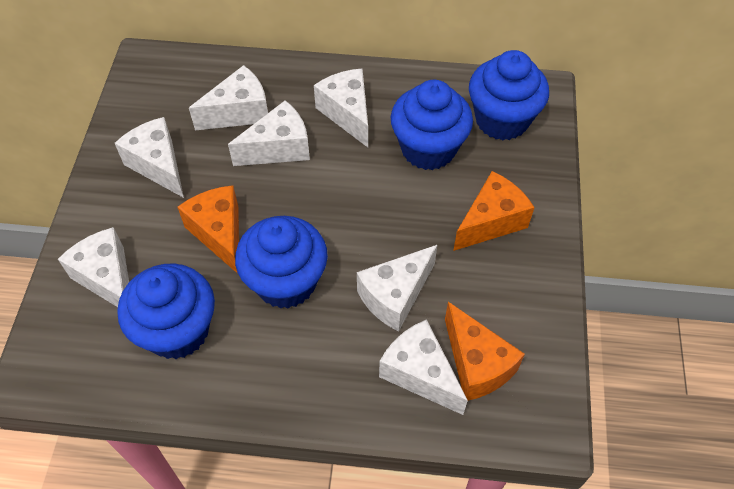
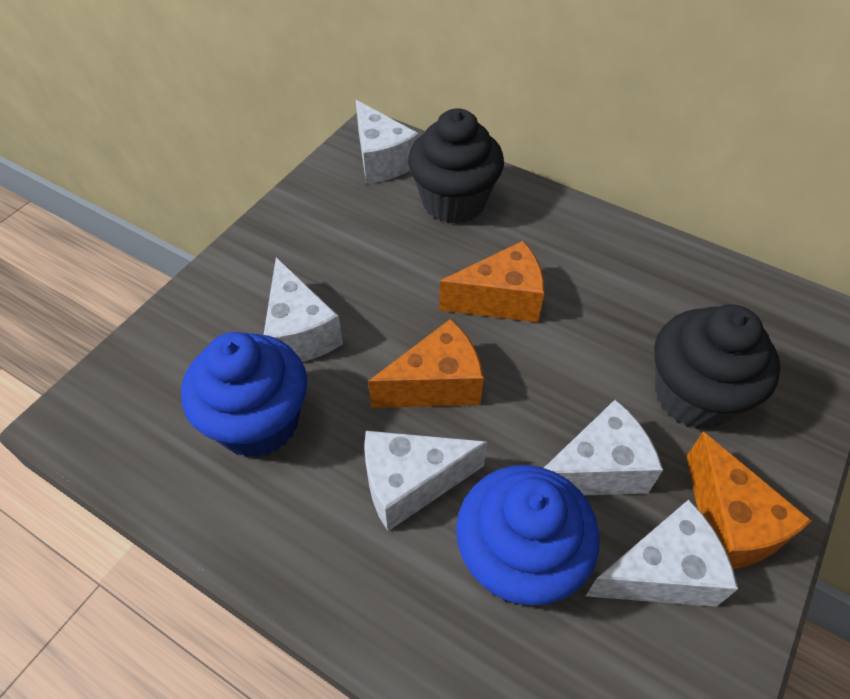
black cupcake: none = 0 -> [408,108,504,224] [655,304,780,429] = 2
blue cupcake: [118,263,215,359] [235,216,328,309] [391,80,473,170] [469,50,549,140] = 4 -> [181,332,307,458] [456,465,600,605] = 2
white cheese: [58,227,129,307] [115,117,184,198] [189,65,268,130] [228,100,310,166] [314,69,368,147] [357,245,437,332] [379,319,468,415] = 7 -> [264,257,343,362] [356,100,419,184] [364,431,487,531] [544,399,663,495] [586,500,738,607] = 5

